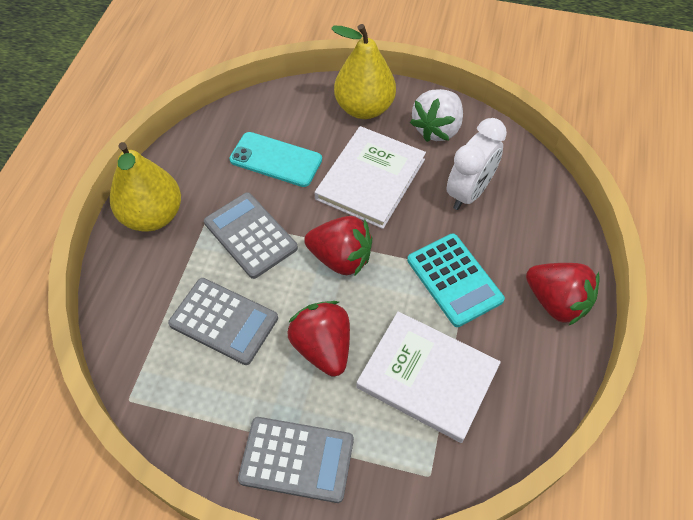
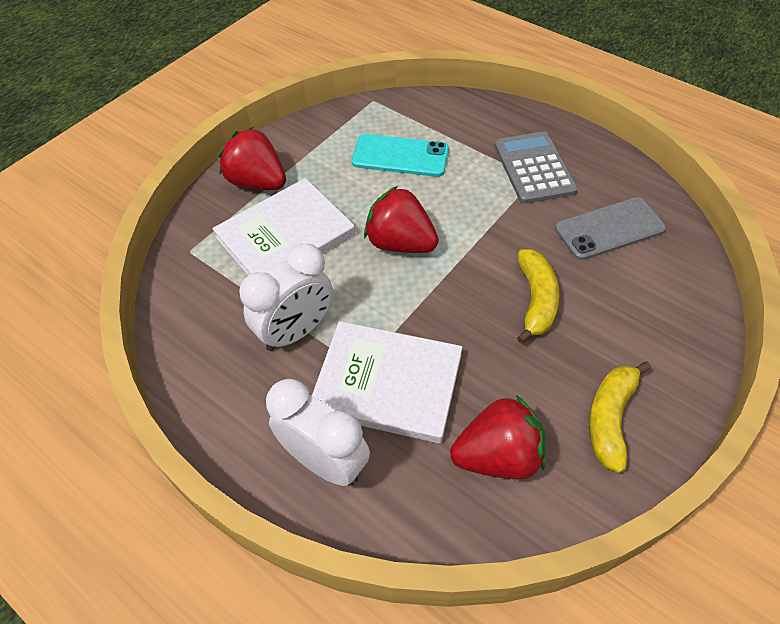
grey calculator: [168,278,278,365] [204,192,298,279] [238,417,354,503] = 3 -> [494,131,578,204] = 1
grey phone: none = 0 -> [555,197,666,260] = 1
turquoise calculator: [407,233,505,327] = 1 -> none = 0
white clock: [446,118,507,210] = 1 -> [239,243,333,351] [266,379,370,486] = 2
white strawberry: [410,89,463,142] = 1 -> none = 0
yellow banana: none = 0 -> [517,249,560,344] [589,362,651,473] = 2
yellow pear: [110,142,181,232] [331,24,396,119] = 2 -> none = 0

